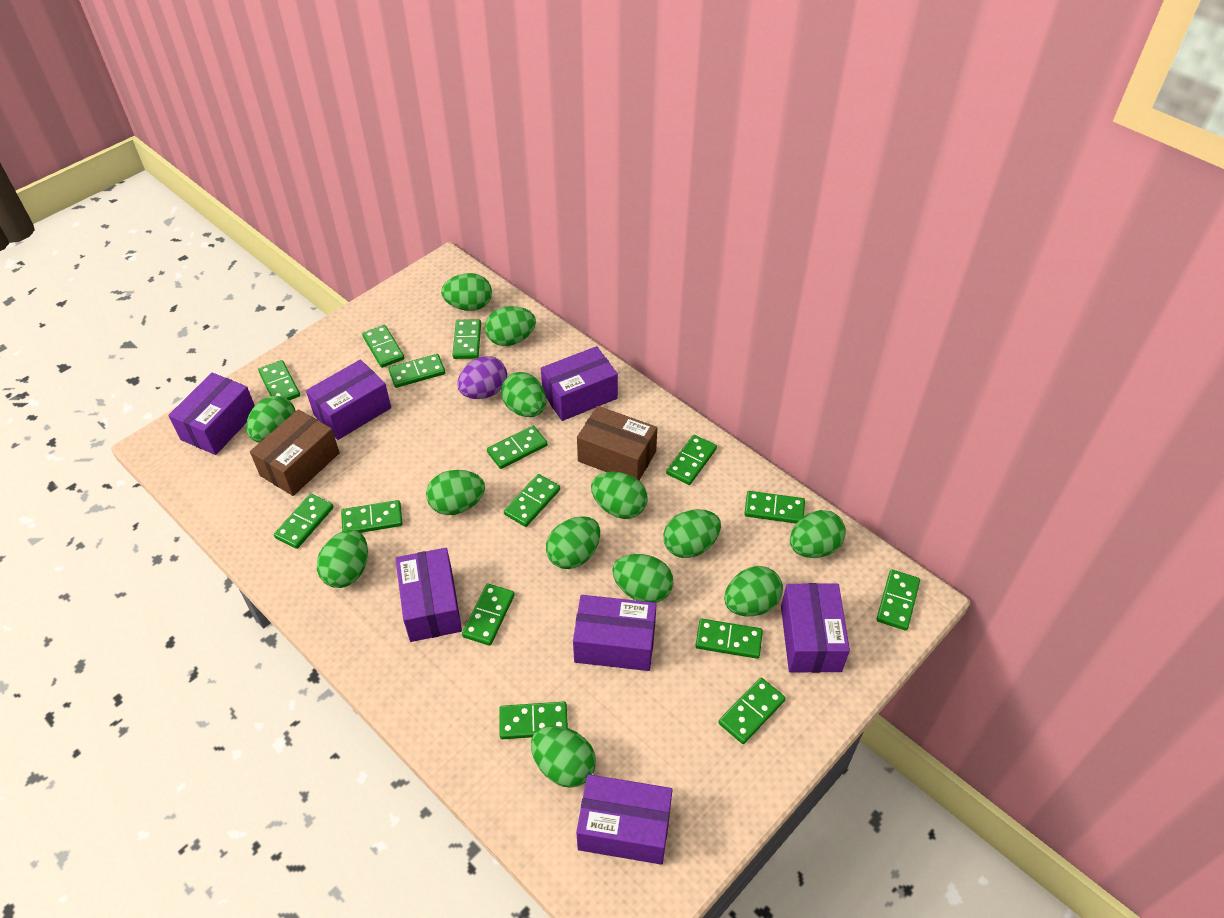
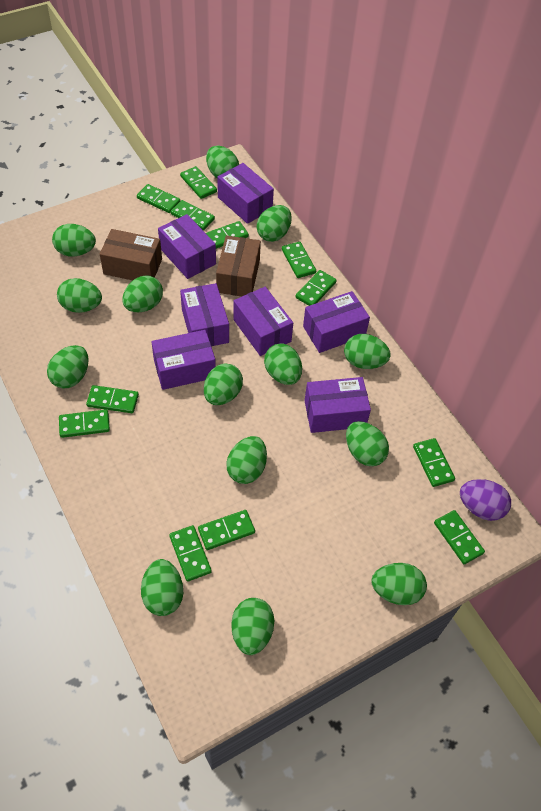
green domino: [258,360,300,400] [274,494,334,549] [341,500,403,533] [362,325,405,368] [388,354,445,388] [452,319,481,359] [462,584,515,646] [487,426,548,469] [499,701,568,739] [504,474,560,527] [666,435,717,485] [695,619,763,659] [718,678,786,744] [745,491,805,524] [876,569,920,631] = 15 -> [59,409,110,438] [86,385,139,413] [137,184,180,213] [169,525,212,582] [171,200,215,230] [180,166,217,199] [198,510,255,550] [206,221,249,249] [282,241,316,278] [295,270,337,306] [413,438,455,487] [434,510,485,564] = 12
green egg: [246,396,295,443] [317,530,368,588] [426,470,485,515] [441,273,492,311] [485,306,536,346] [501,372,546,417] [531,726,596,788] [546,516,600,569] [591,472,647,519] [612,554,673,603] [663,509,721,558] [724,566,783,617] [790,510,846,558] = 13 -> [47,345,89,389] [52,224,96,257] [57,278,102,313] [122,276,163,312] [141,559,183,616] [204,363,243,405] [206,146,239,178] [226,436,267,484] [231,598,275,655] [257,205,292,242] [264,344,302,385] [344,334,391,369] [346,421,389,466] [371,563,427,605] = 14

